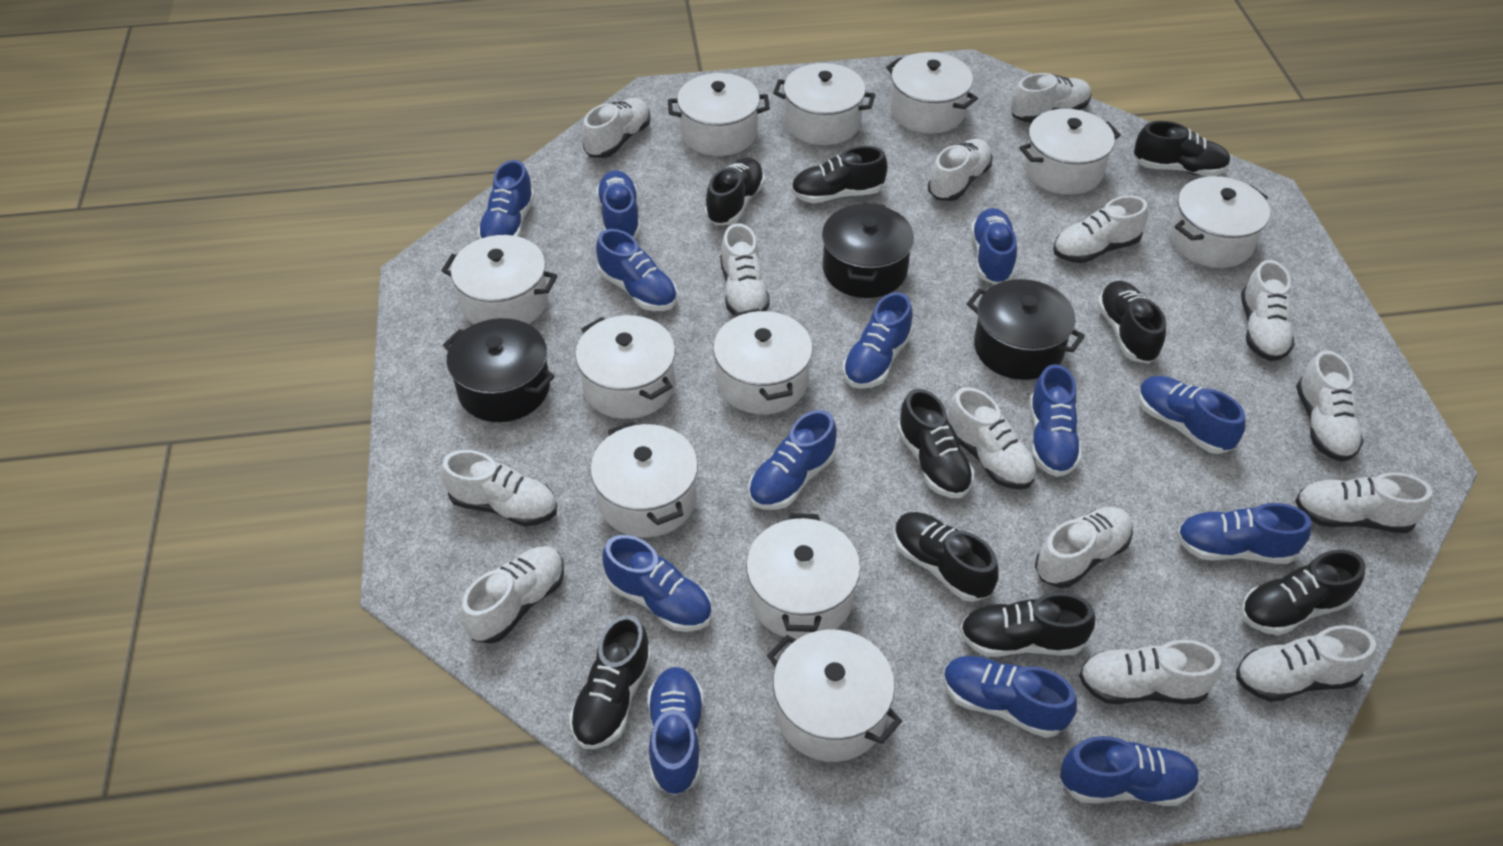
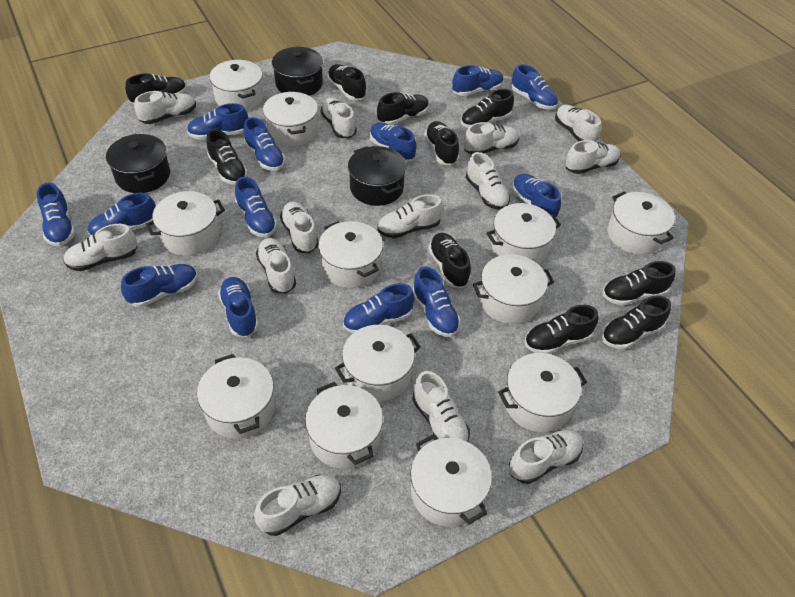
black shoe: [569,615,652,749] [705,157,765,225] [791,146,887,203] [894,512,999,602] [897,389,974,498] [960,593,1095,657] [1097,281,1166,364] [1134,121,1231,176] [1241,550,1365,636] = 9 -> [125,73,187,104] [206,129,248,185] [327,64,367,100] [377,92,429,125] [424,121,459,166] [428,233,471,288] [461,89,514,128] [525,305,598,354] [602,295,671,350] [603,261,676,306] = 10
white pot: [441,235,558,324] [575,315,675,419] [590,421,698,538] [668,73,770,156] [713,308,813,414] [746,513,860,640] [767,629,902,762] [773,63,875,145] [886,52,978,134] [1019,109,1121,195] [1170,176,1270,268] = 11 -> [146,191,225,256] [197,354,275,439] [209,60,264,111] [263,92,318,146] [305,382,383,469] [318,221,383,288] [335,325,421,402] [410,435,492,527] [473,254,554,324] [486,203,561,264] [498,353,587,432] [608,191,675,255] = 12
white shoe: [441,450,557,527] [461,546,564,644] [582,98,651,158] [720,223,770,315] [928,139,992,201] [948,387,1037,490] [1011,73,1092,123] [1035,507,1133,588] [1053,195,1148,263] [1079,640,1222,704] [1236,625,1376,702] [1241,260,1295,361] [1295,473,1432,533] [1296,350,1364,462] = 14 -> [63,224,137,271] [134,91,196,124] [254,475,341,536] [256,238,296,294] [280,201,319,253] [320,98,357,138] [377,194,443,238] [413,371,470,442] [463,122,519,155] [466,152,510,210] [509,430,584,484] [555,105,601,142] [565,140,621,174] = 13

